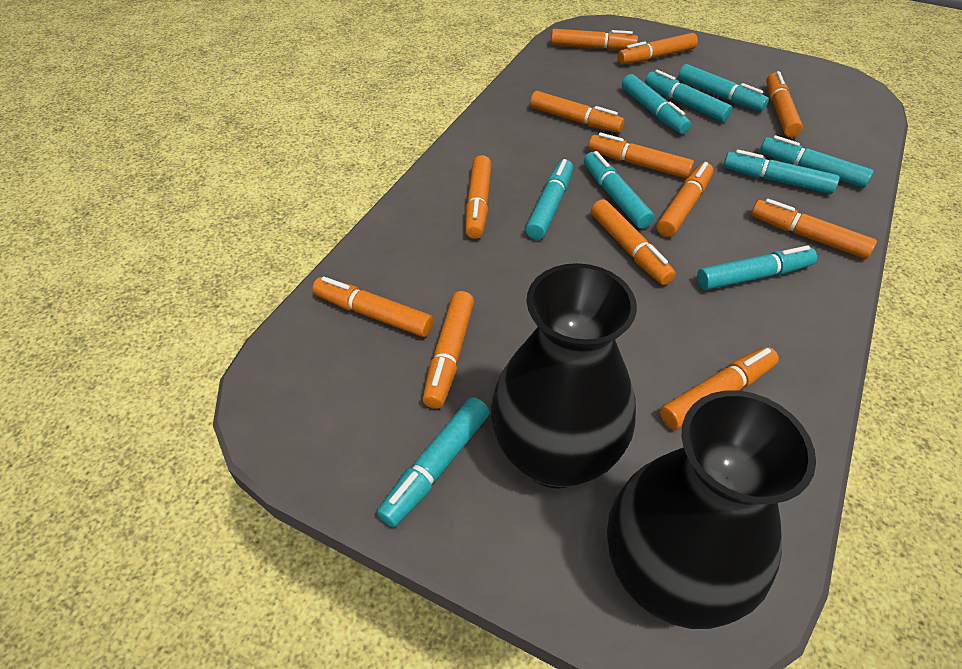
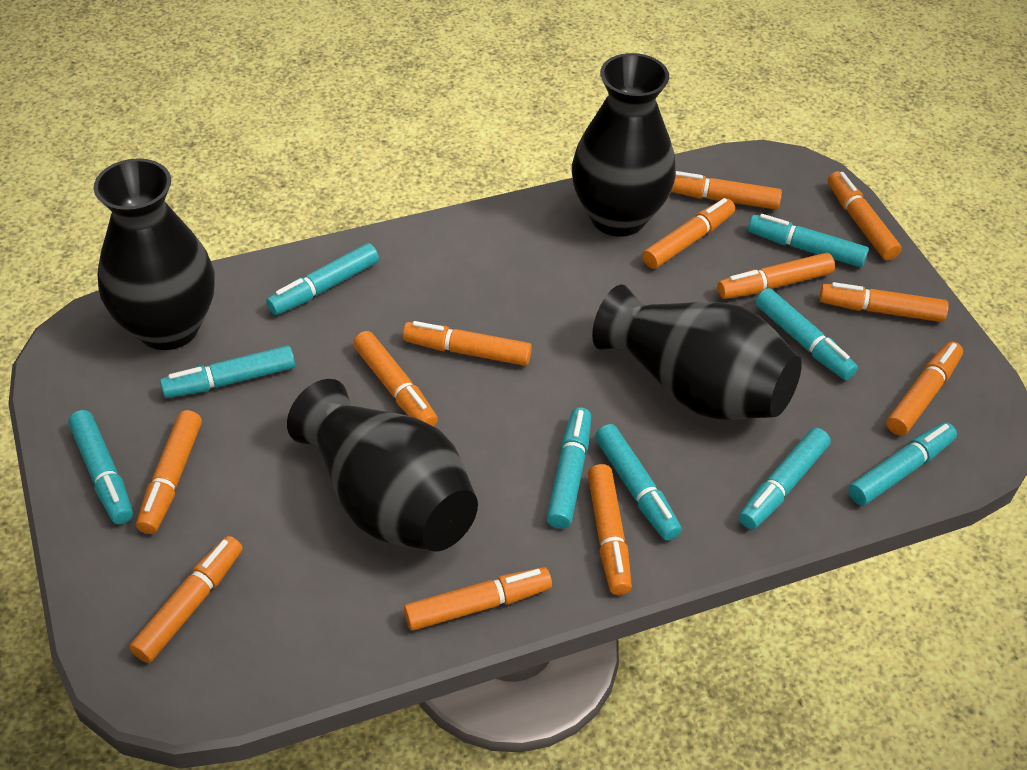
black vase: [491,263,637,489] [607,390,816,629] = 2 -> [93,158,215,350] [287,379,478,552] [572,53,676,237] [592,284,802,420] = 4

